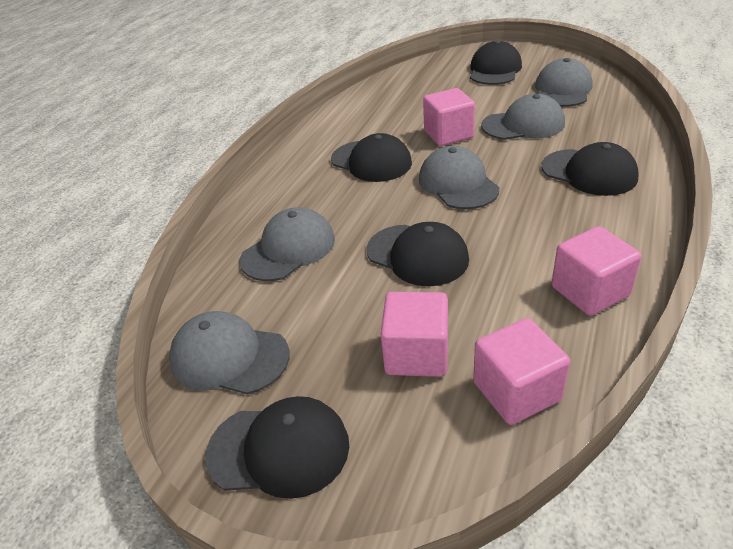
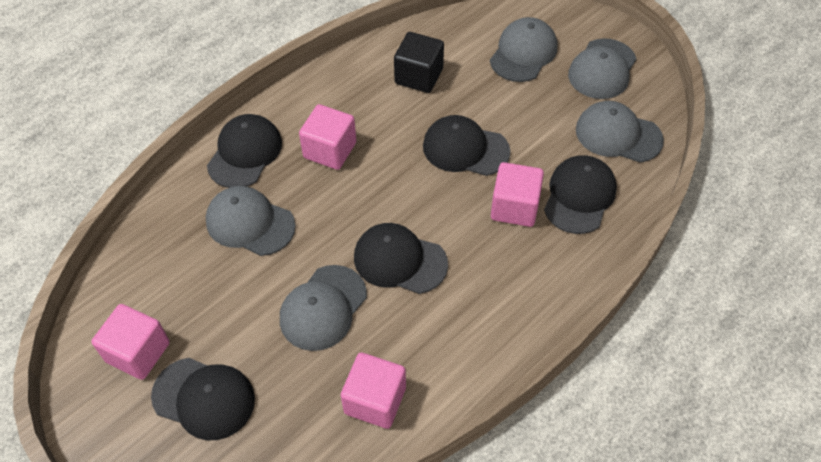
black cube: none = 0 -> [394,32,444,93] = 1

